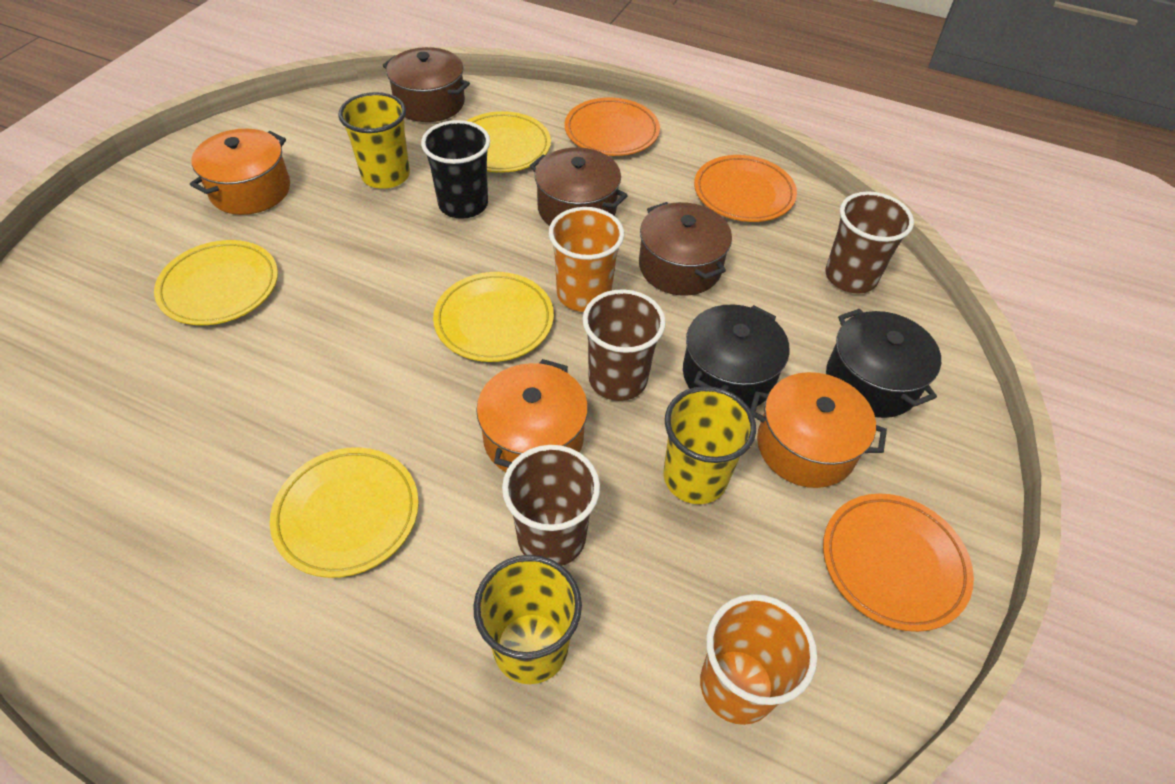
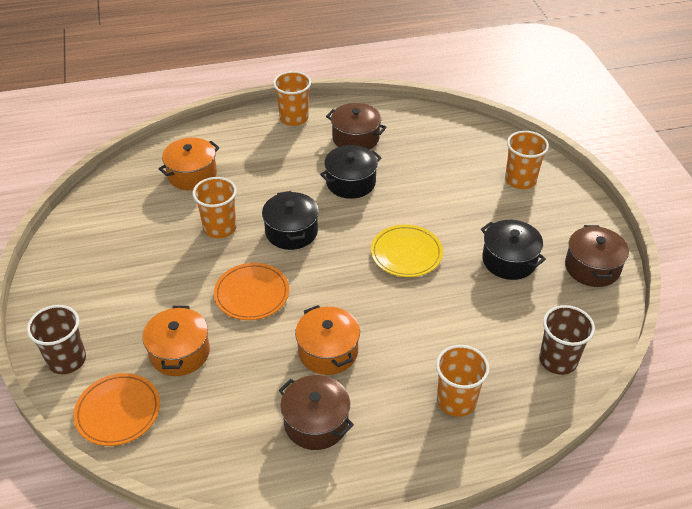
black cup: [421,120,490,219] = 1 -> none = 0
black pot: [683,304,790,409] [826,309,941,418] = 2 -> [262,191,319,250] [320,145,381,199] [481,220,546,280] = 3
brown cup: [502,445,600,566] [583,289,666,401] [825,191,914,294] = 3 -> [27,305,86,374] [539,305,595,375] = 2
orange cup: [549,207,624,312] [700,594,817,725] = 2 -> [192,177,237,238] [273,71,311,126] [436,345,489,417] [505,131,549,189] = 4
orange plate: [564,98,660,156] [694,155,797,222] [823,493,974,632] = 3 -> [74,373,160,446] [214,263,289,320] = 2
yellow cup: [338,92,410,189] [473,555,582,684] [663,386,756,504] = 3 -> none = 0
yellow plate: [154,240,278,325] [270,447,419,578] [433,272,554,362] [467,111,551,173] = 4 -> [371,225,443,277] = 1

